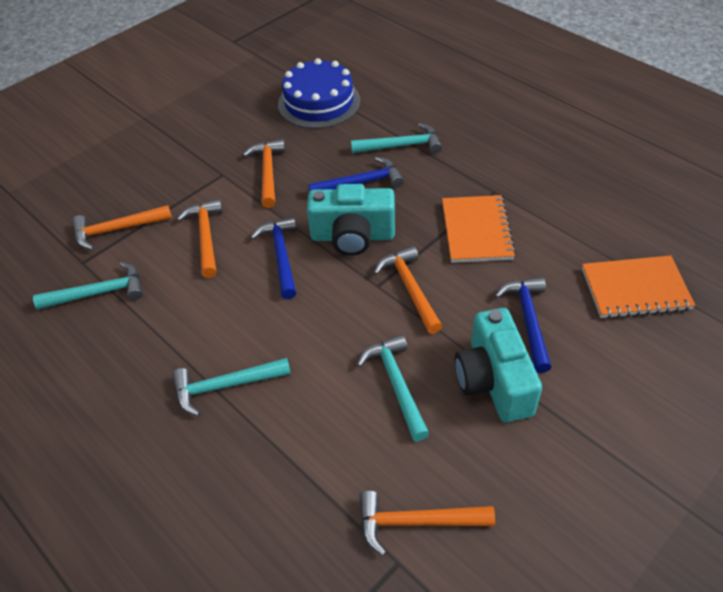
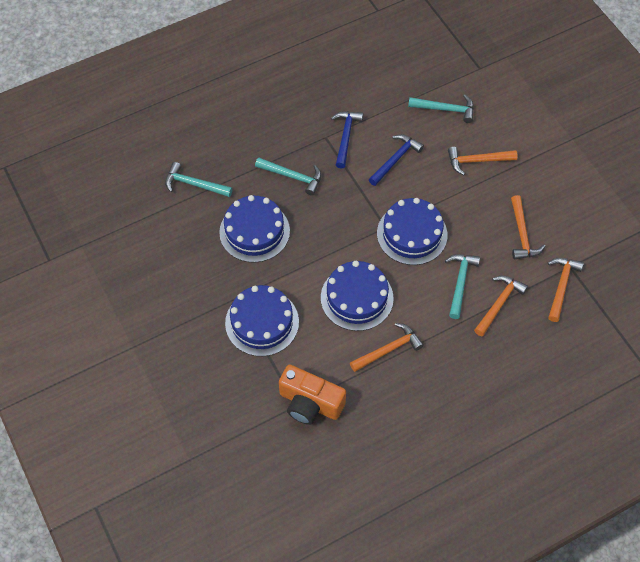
blue cake: [278,58,361,129] = 1 -> [219,195,290,263] [225,285,299,356] [321,261,394,331] [377,198,447,265] = 4
blue hammer: [250,216,297,299] [308,157,404,192] [495,277,552,373] = 3 -> [331,111,363,169] [369,134,424,186] = 2
orange camera: none = 0 -> [279,364,346,425] = 1
orange notebook: [442,195,516,263] [582,255,695,319] = 2 -> none = 0
turquoise camera: [307,184,395,256] [455,308,542,422] = 2 -> none = 0

